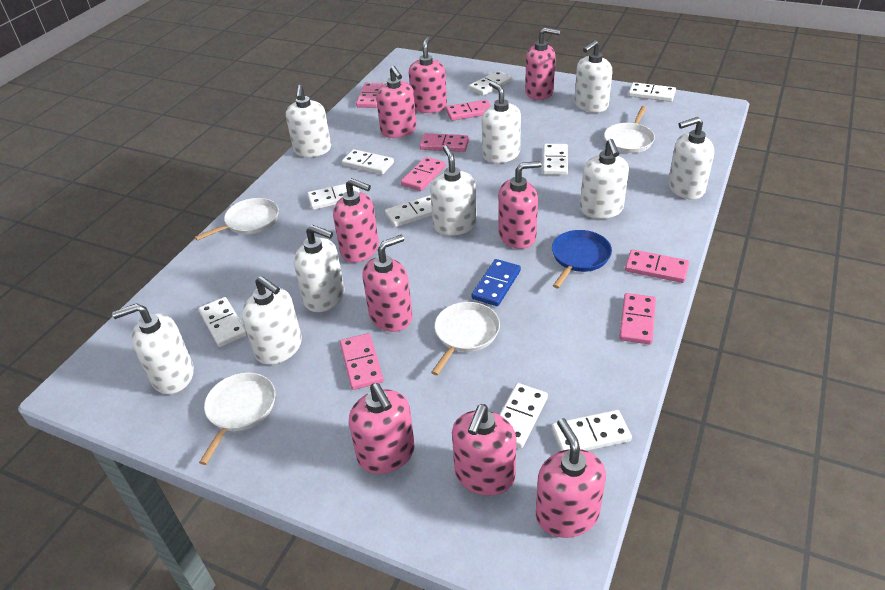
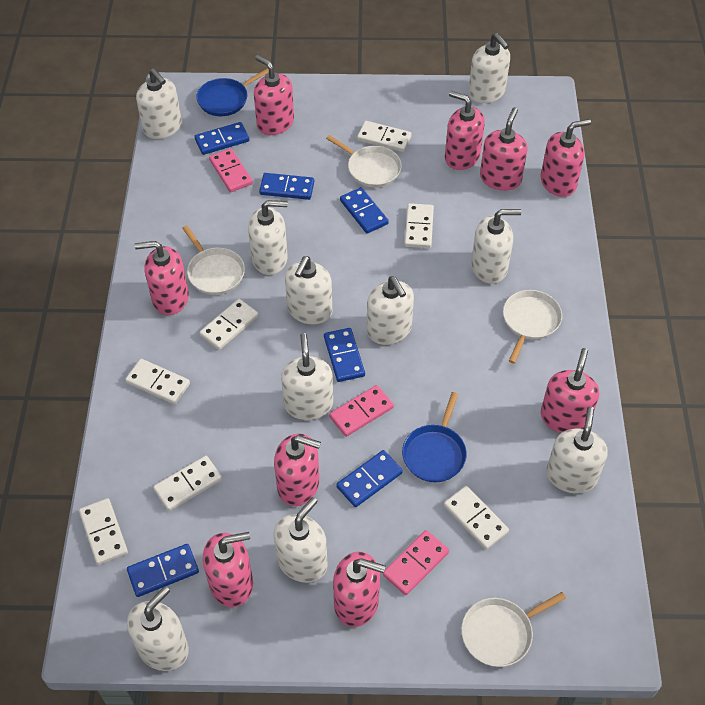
blue domino: [471,259,521,306] = 1 -> [127,544,199,597] [194,122,249,155] [259,173,314,200] [324,328,365,382] [336,450,403,507] [340,187,389,234] = 6
blue pan: [552,230,612,288] = 1 -> [196,68,269,116] [402,392,467,482] = 2
pink domino: [340,333,383,390] [356,83,384,108] [401,157,446,191] [420,133,469,152] [446,100,491,121] [619,293,656,344] [625,249,689,283] = 7 -> [209,148,253,192] [329,385,394,437] [383,530,449,595] = 3
white domino: [198,297,247,347] [307,184,360,210] [342,149,394,174] [385,195,432,227] [469,71,512,96] [499,383,548,448] [543,144,568,175] [552,410,632,451] [628,82,676,102] = 9 -> [79,498,128,565] [125,359,190,404] [153,456,222,511] [200,299,259,350] [357,121,412,152] [404,203,434,248] [444,486,509,550] = 7
white soap dispenser: [112,303,194,394] [242,276,302,365] [286,85,331,157] [294,225,344,312] [430,145,477,236] [482,81,521,163] [574,40,612,112] [580,139,629,219] [668,117,714,200] = 9 -> [127,586,189,671] [136,68,182,139] [248,200,288,275] [274,497,328,583] [281,333,333,420] [285,256,332,325] [367,276,414,345] [468,33,510,103] [471,209,521,284] [546,406,608,493] = 10

